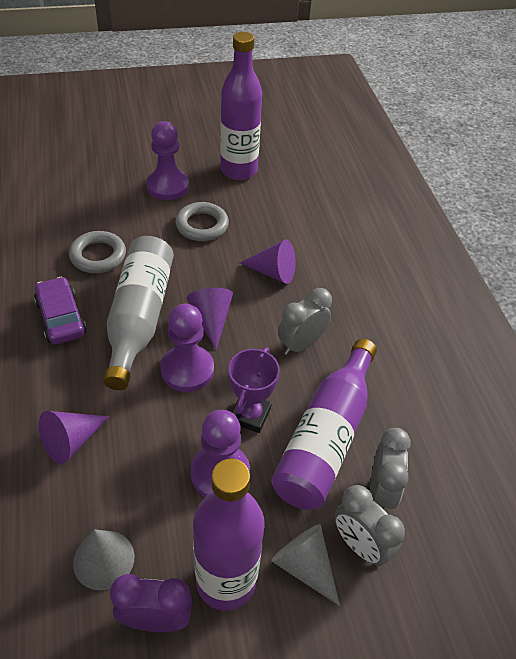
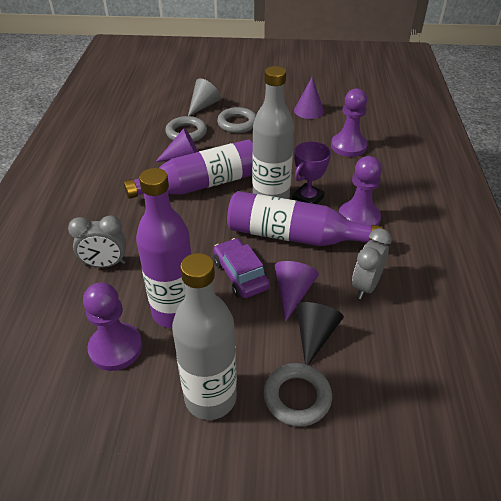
black cone: none = 0 -> [296,302,344,365] = 1
grey bottle: [103,236,174,390] = 1 -> [172,253,237,420] [252,66,294,199] = 2
grey clock: [278,288,332,355] [334,485,405,566] [370,428,411,510] = 3 -> [68,216,126,268] [352,228,392,299] = 2
grey cone: [73,529,134,590] [271,524,340,606] = 2 -> [188,78,221,116] = 1
grey ring: [69,231,126,273] [175,202,229,241] = 2 -> [165,116,207,142] [217,107,256,133] [263,363,332,427] = 3
purple clock: [110,574,192,632] = 1 -> none = 0

